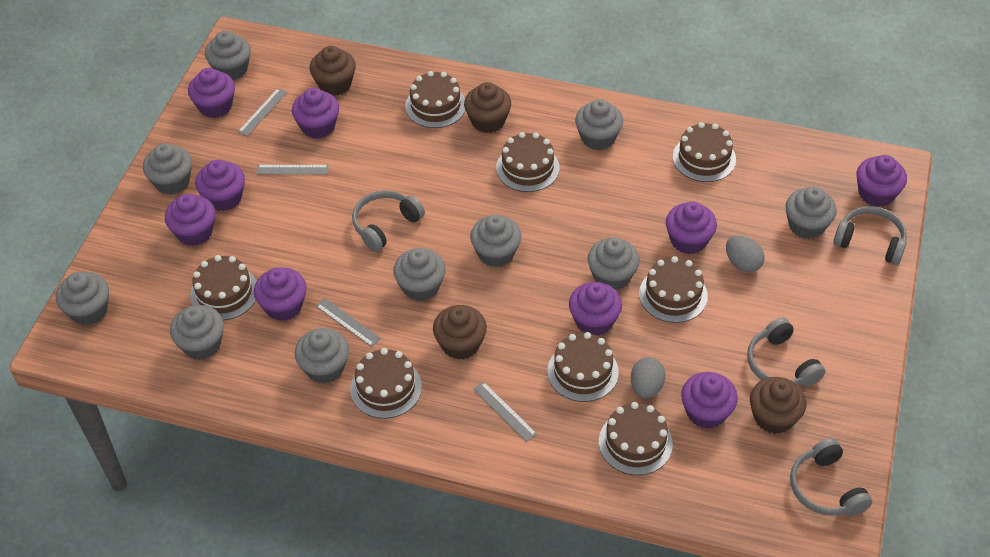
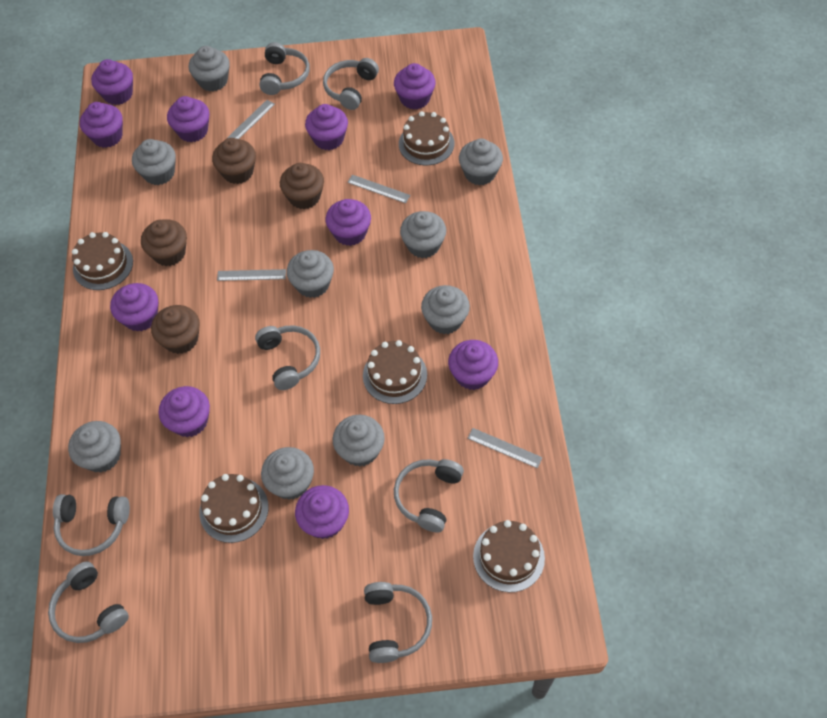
brown cake: [190,255,257,320] [350,348,422,419] [405,71,465,128] [496,132,560,192] [547,332,619,402] [599,402,673,475] [639,256,708,323] [673,122,736,182] = 8 -> [72,232,133,290] [199,474,269,543] [363,340,427,404] [399,111,455,165] [473,520,545,592] = 5
grey cupcake: [56,272,109,325] [143,143,192,195] [170,305,224,360] [205,31,251,80] [295,328,349,384] [393,248,446,301] [470,214,522,267] [575,99,623,150] [587,237,640,290] [785,187,837,239] = 10 -> [68,421,121,473] [132,139,176,185] [188,46,230,91] [261,447,314,500] [287,250,334,298] [333,415,385,467] [400,211,446,258] [421,285,470,334] [459,139,503,185] = 9
grey egg: [631,357,666,399] [726,236,765,273] = 2 -> none = 0
grey headphones: [352,190,425,252] [747,317,825,387] [790,438,872,516] [833,206,907,265] = 4 -> [48,561,129,643] [53,494,130,556] [255,325,320,390] [259,42,310,95] [323,58,379,110] [364,582,432,663] [394,459,464,533] = 7
purple cupcake: [165,194,215,246] [188,68,235,118] [195,159,245,211] [254,267,307,321] [292,88,339,139] [569,282,622,336] [666,202,717,254] [681,372,738,429] [857,155,907,207] = 9 -> [80,102,123,148] [91,59,133,105] [110,283,158,332] [159,386,210,437] [167,96,210,142] [295,485,349,539] [305,104,348,150] [326,199,371,246] [394,63,436,110] [448,340,498,390] = 10

